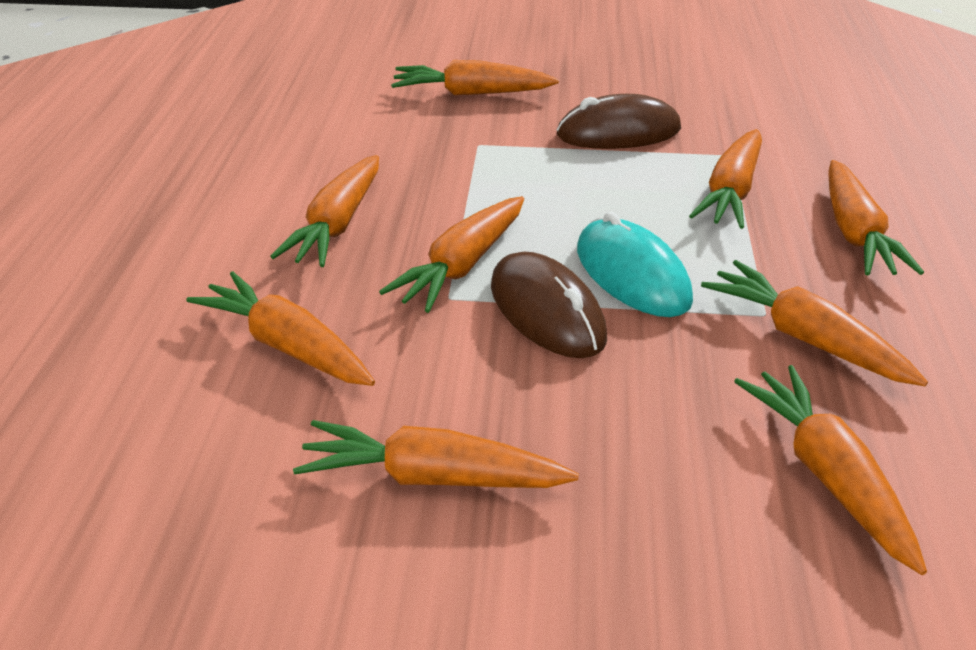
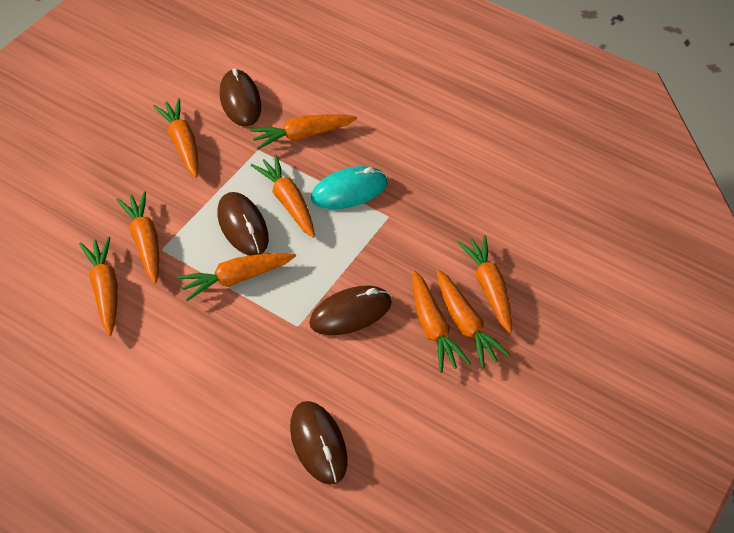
brown mouse: [491,251,607,358] [557,94,681,149] = 2 -> [218,192,269,256] [220,68,261,126] [290,401,347,485] [309,286,392,335] = 4

